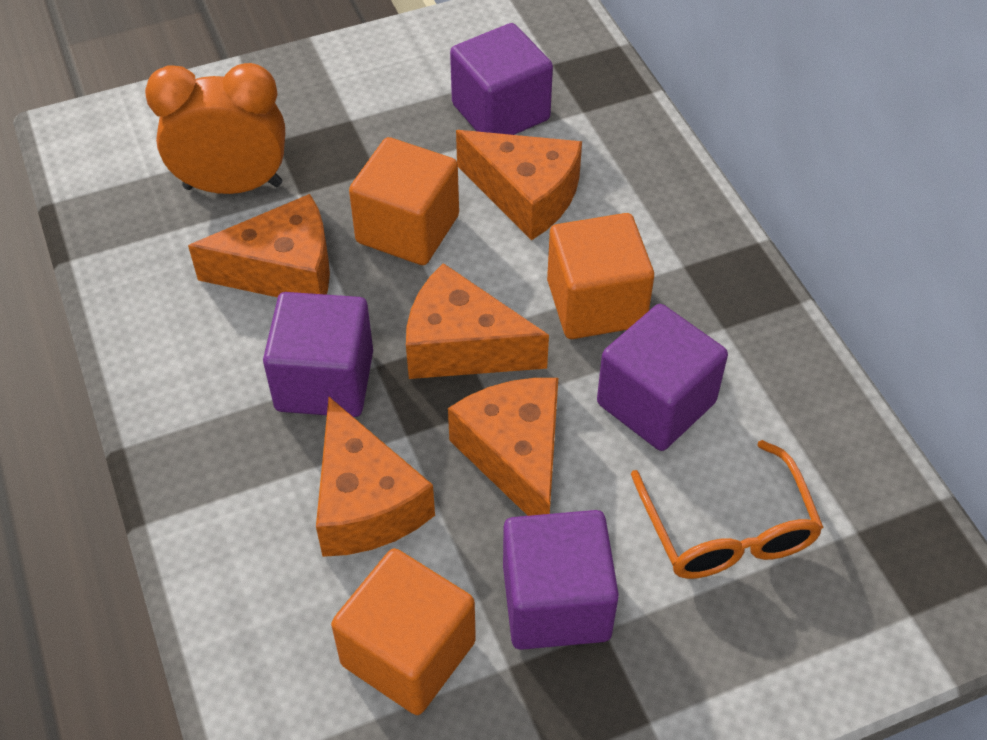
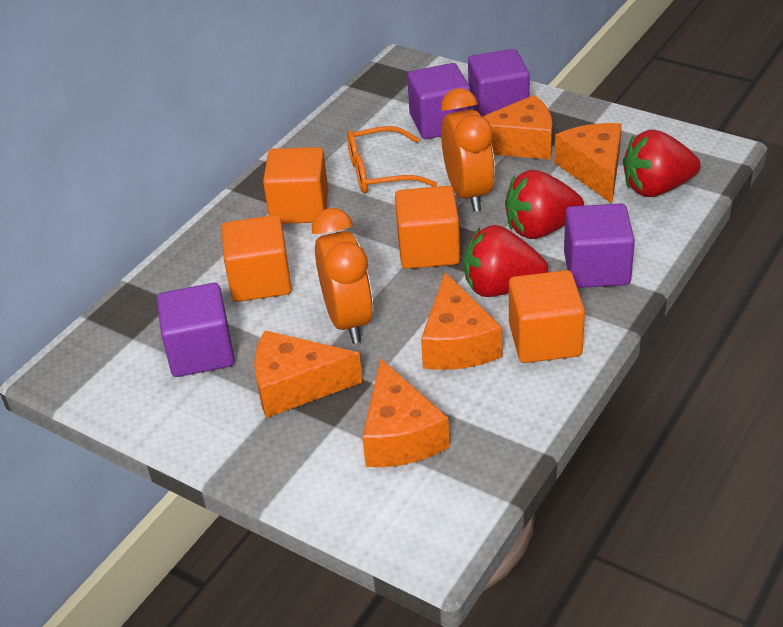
orange clock: [145,63,285,194] = 1 -> [312,208,373,344] [441,88,495,212] = 2
orange cube: [331,548,476,715] [349,137,459,265] [547,213,654,339] = 3 -> [221,215,292,302] [263,147,328,224] [395,186,460,269] [509,270,585,363] = 4
red strawberry: none = 0 -> [464,225,548,297] [505,170,584,239] [623,130,701,197] = 3

